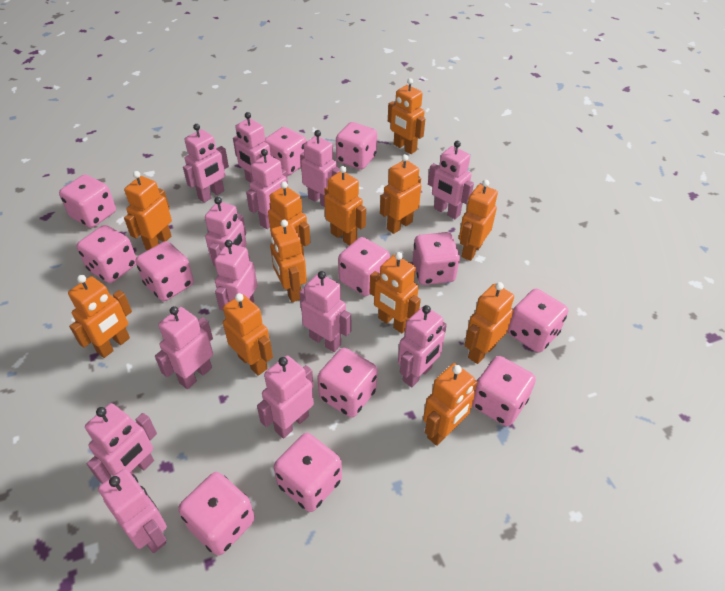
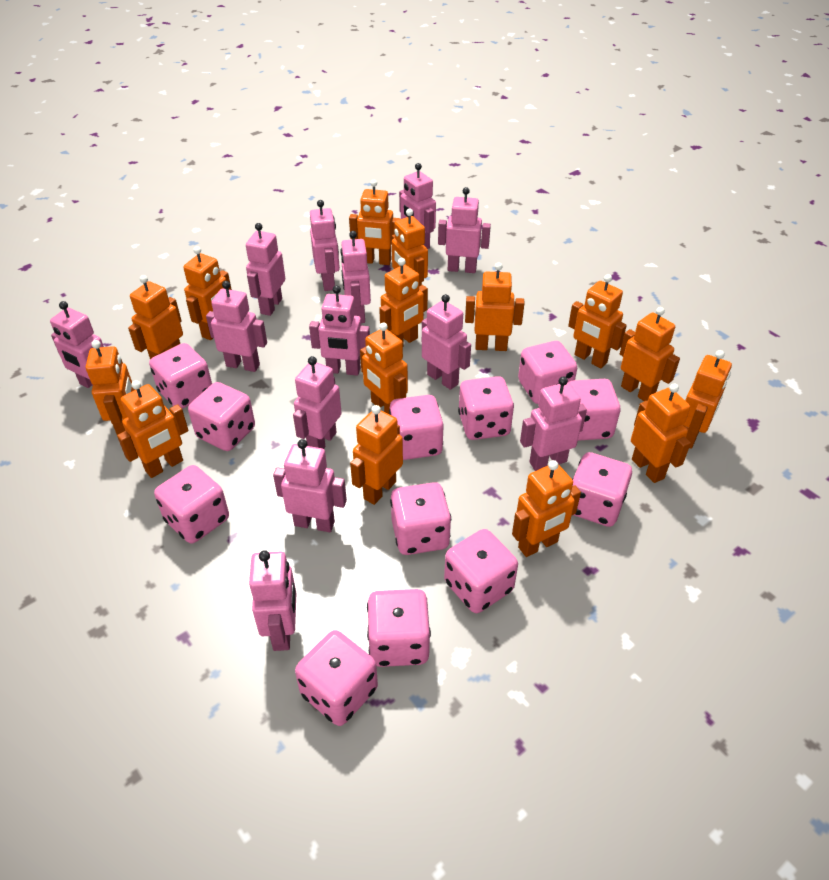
orange robot: [68,275,132,358] [124,171,172,250] [223,293,273,376] [268,181,311,256] [270,220,307,302] [324,166,366,246] [370,252,421,333] [380,154,421,234] [388,78,425,154] [423,363,477,446] [459,180,498,261] [464,282,514,364] = 12 -> [86,340,135,435] [117,380,189,478] [128,275,183,359] [183,246,232,340] [349,180,400,265] [350,405,403,505] [360,322,408,414] [379,258,428,346] [392,209,428,286] [465,262,524,351] [512,460,581,557] [568,274,627,368] [620,307,680,401] [631,384,691,483] [683,350,732,449] = 15

